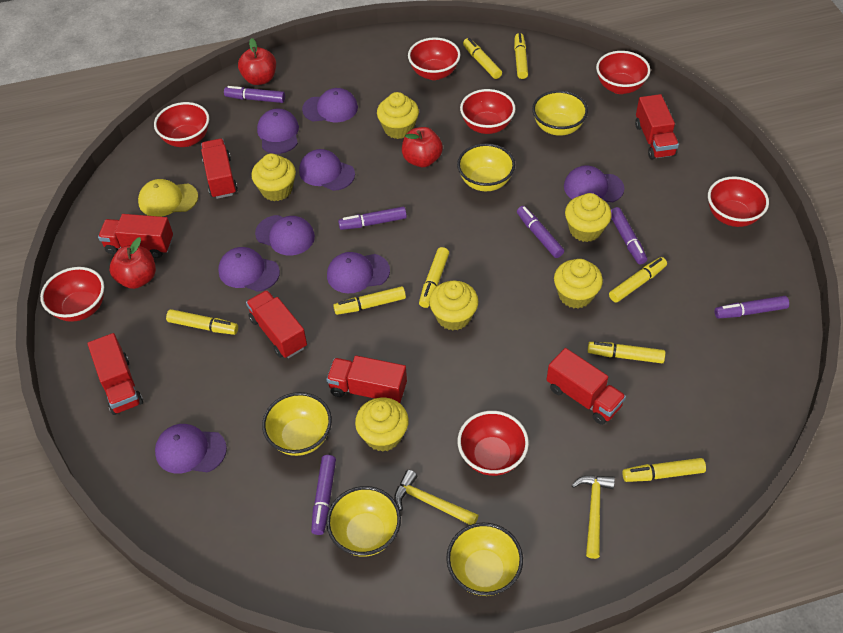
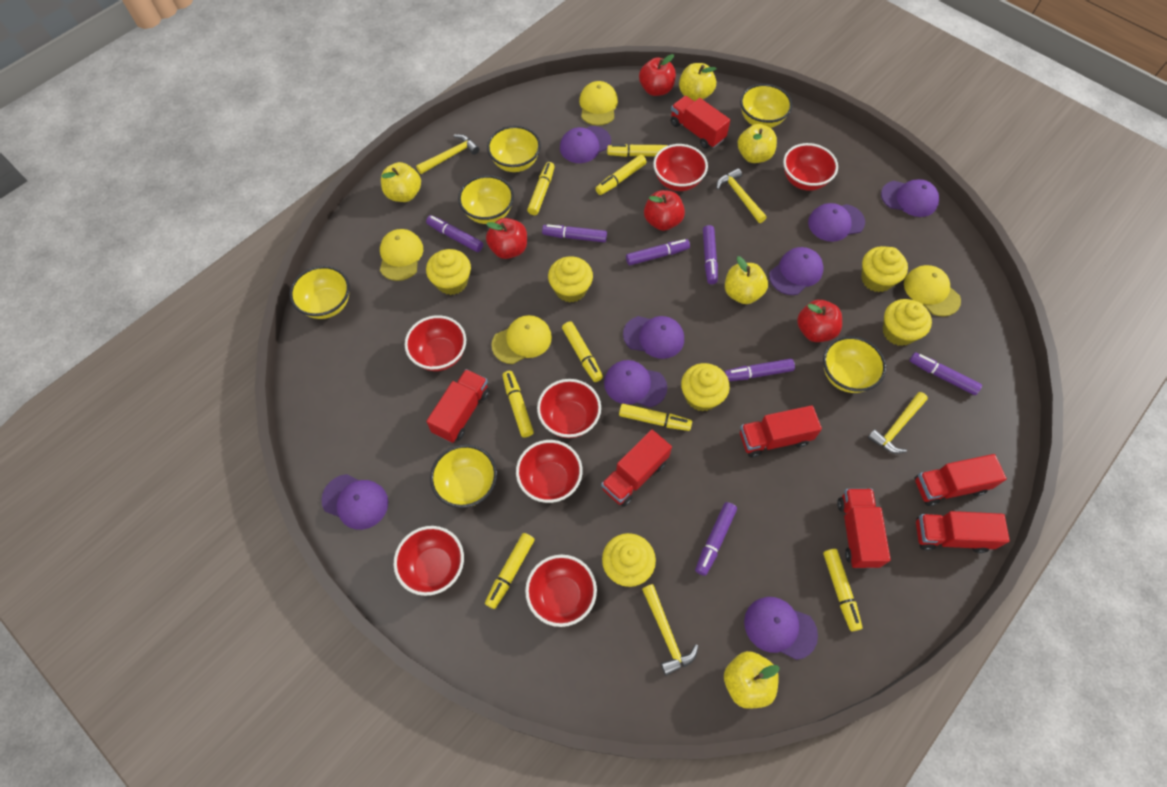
purple marker: [224,86,285,103] [311,455,336,535] [338,207,407,230] [517,206,564,258] [611,207,647,264] [715,296,789,319] = 6 -> [426,215,483,252] [542,224,607,243] [626,239,690,266] [695,502,737,576] [703,225,718,284] [724,359,795,381] [910,352,982,395] = 7
red apple: [109,237,156,289] [238,38,276,85] [402,127,443,167] = 3 -> [486,218,527,259] [639,54,676,96] [644,190,685,231] [797,300,842,342] = 4
yellow apple: none = 0 -> [381,162,421,202] [679,63,717,101] [724,651,780,709] [725,256,768,304] [738,124,777,163] = 5
yellow bowl: [262,392,332,456] [326,486,401,557] [446,522,523,596] [457,143,515,191] [532,90,588,136] = 5 -> [289,266,350,319] [430,444,497,508] [458,175,514,224] [487,126,541,172] [740,84,792,128] [823,336,886,393] = 6
yellow cap: [138,179,198,217] = 1 -> [380,229,423,281] [491,315,552,364] [579,81,618,126] [904,265,961,317] = 4
yellow hammer: [394,470,479,525] [572,475,615,559] = 2 -> [416,134,479,174] [642,584,698,676] [716,168,767,223] [867,392,928,454] = 4

